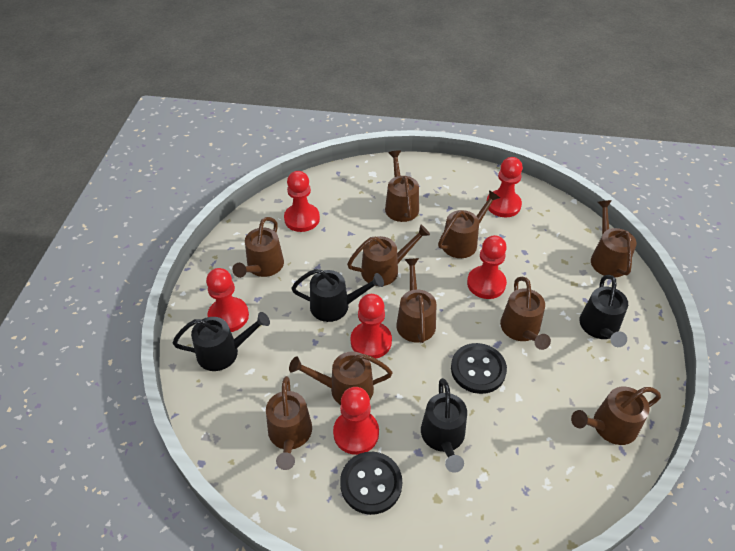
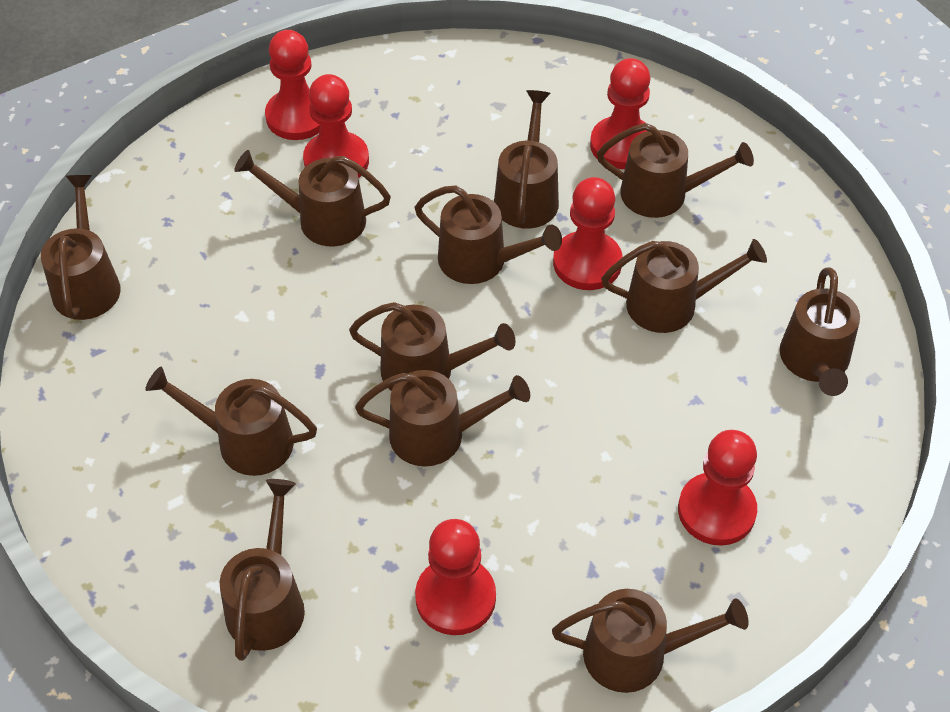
black button: [340,452,402,515] [451,343,507,394] = 2 -> none = 0
black watering can: [173,312,270,371] [291,269,384,322] [421,378,467,473] [580,275,628,347] = 4 -> none = 0
brown watering can: [233,217,284,278] [266,376,312,470] [289,352,392,405] [347,225,430,286] [385,150,419,222] [396,258,436,343] [438,190,500,258] [500,277,551,350] [571,387,661,445] [591,200,637,278] = 10 -> [41,175,121,320] [145,366,317,476] [220,479,305,661] [234,150,391,247] [349,302,516,391] [355,370,530,466] [415,185,562,284] [494,90,559,229] [552,589,749,693] [597,123,754,218] [601,239,767,333] [780,267,860,396] = 12

